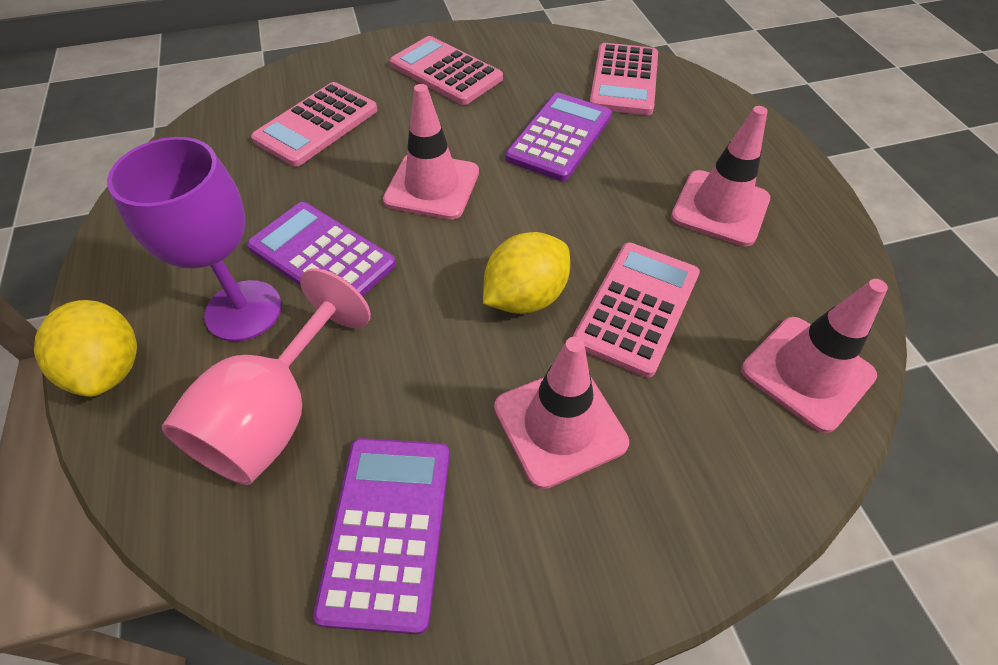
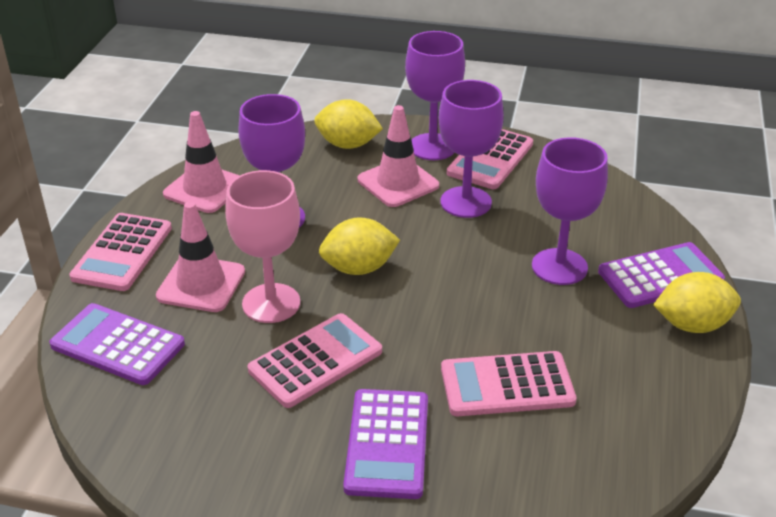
pink traffic cone: [383,84,479,220] [494,337,629,489] [671,106,770,246] [741,279,888,433] = 4 -> [156,201,245,312] [163,111,240,213] [358,105,439,207] = 3
purple goblet: [107,137,282,341] = 1 -> [238,94,305,228] [405,31,465,160] [439,80,504,218] [532,137,608,285] = 4
yellow lemon: [34,300,137,397] [483,232,570,314] = 2 -> [314,99,383,149] [319,217,400,275] [653,272,741,333] = 3

